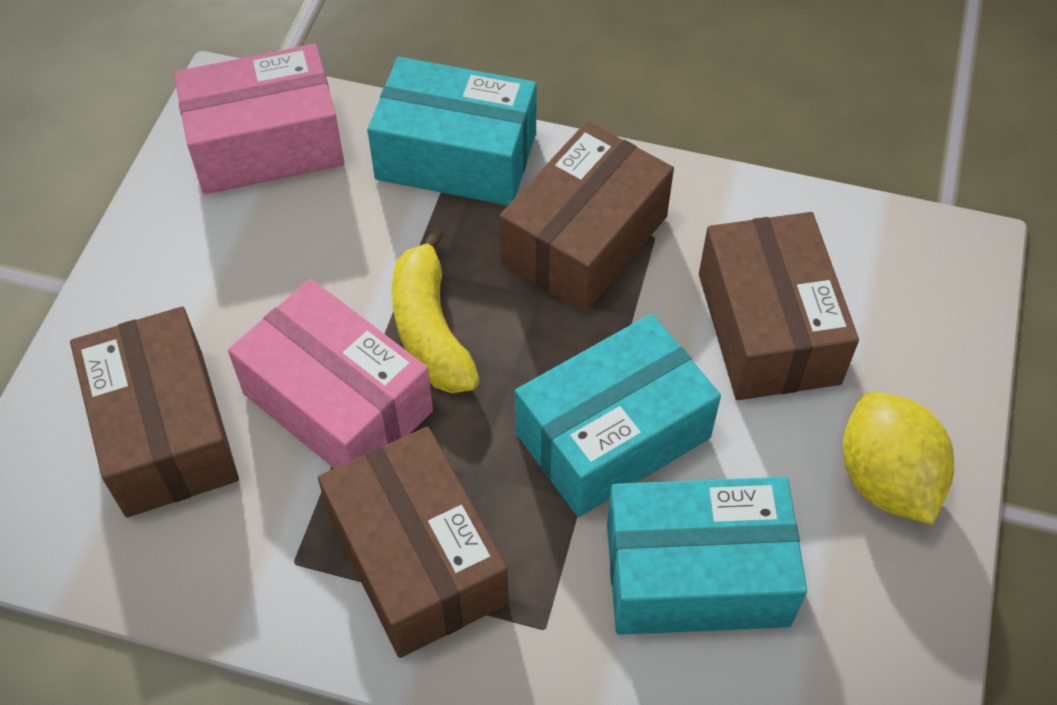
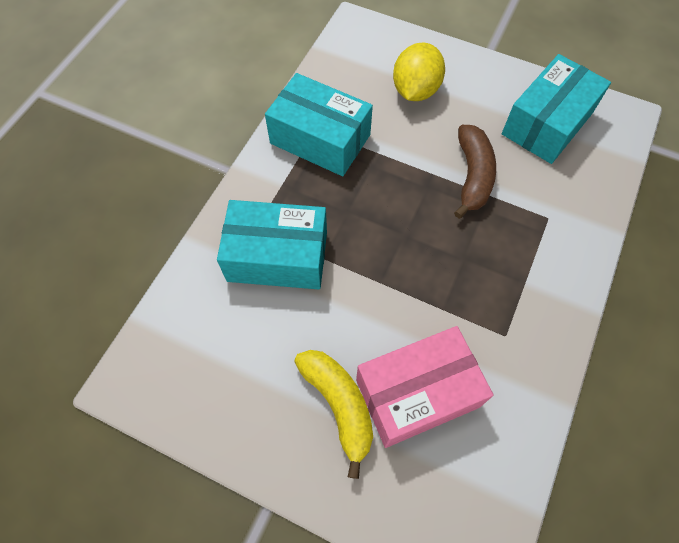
brown banana: none = 0 -> [454,125,496,219] = 1
brown box: [70,306,239,517] [318,427,509,658] [499,121,674,313] [699,212,859,400] = 4 -> none = 0
pink box: [174,44,344,194] [228,279,433,468] = 2 -> [356,326,494,448] = 1

